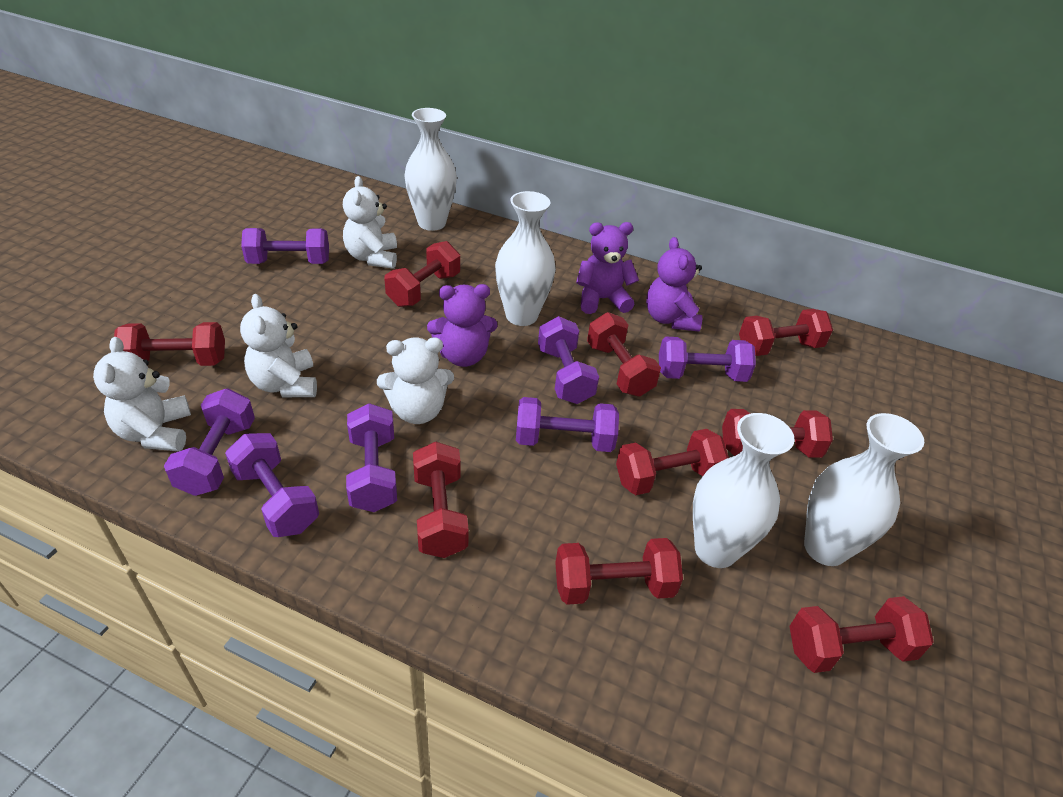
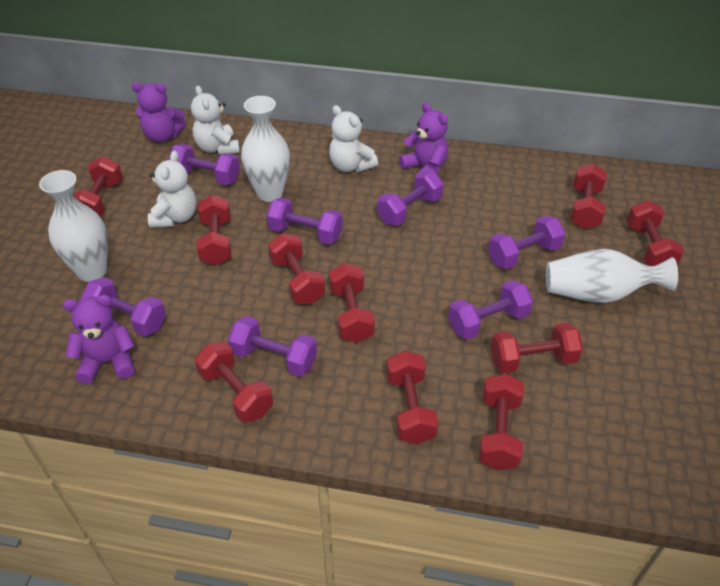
red dumbbell: [114,322,225,366] [384,241,460,307] [413,441,469,558] [555,538,683,605] [587,312,661,397] [616,429,729,495] [722,409,833,458] [739,309,833,356] [789,596,934,673] = 9 -> [73,156,123,217] [195,342,273,423] [197,195,231,265] [268,233,325,304] [329,263,375,343] [387,351,438,444] [479,374,524,470] [491,323,583,373] [571,164,607,229] [627,200,684,266] = 10
white teddy bear: [93,337,191,451] [240,294,317,397] [343,176,397,269] [377,337,454,424] = 4 -> [148,151,197,228] [191,86,240,155] [329,105,378,172] = 3
white vase: [404,108,457,231] [495,191,556,326] [693,413,795,568] [804,413,924,566] = 4 -> [39,170,107,282] [241,96,290,202] [546,249,678,303] = 3

